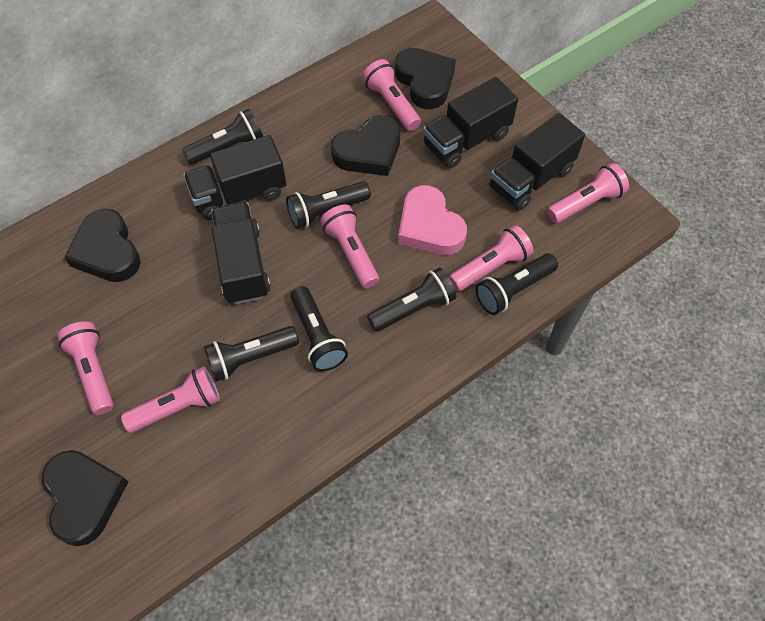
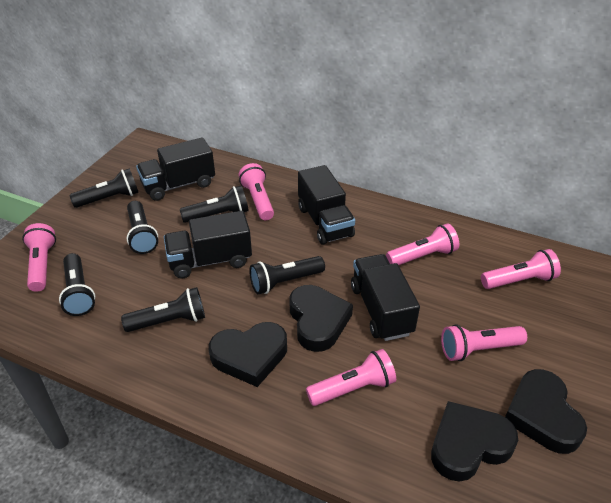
pink heart: [398,185,467,255] = 1 -> none = 0

